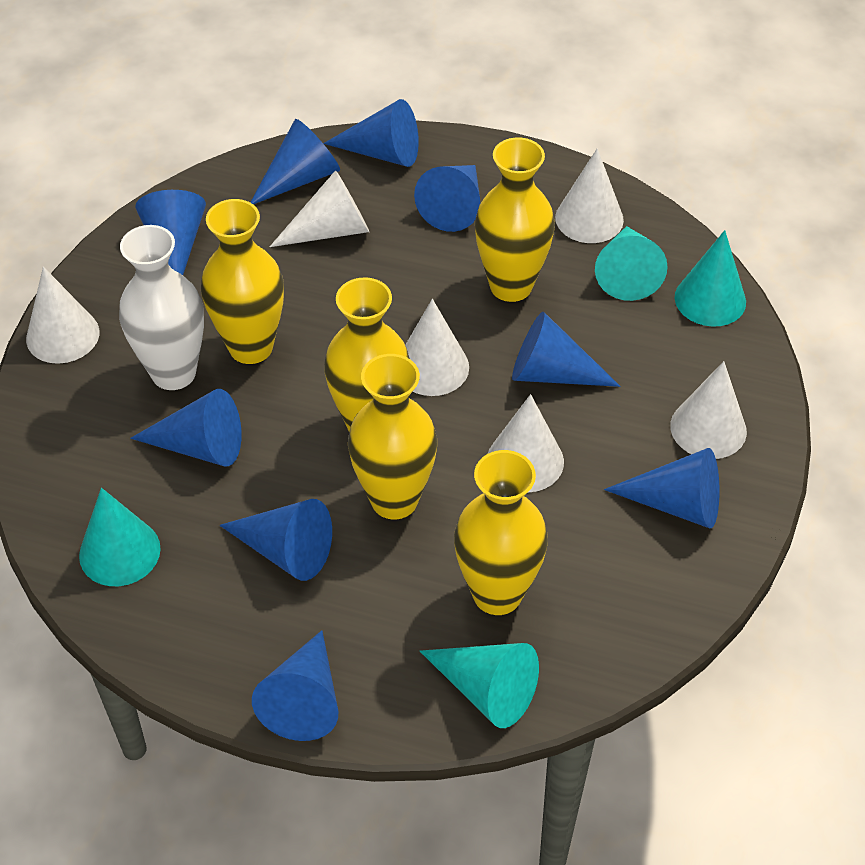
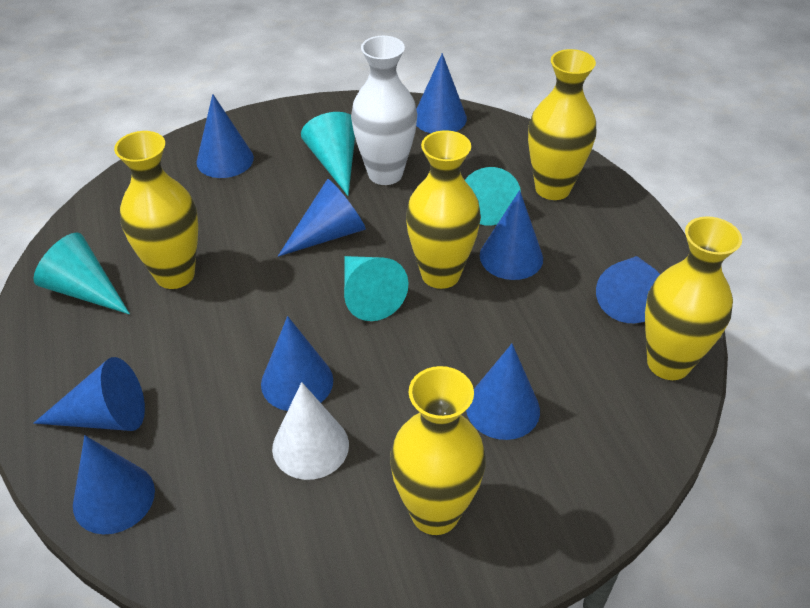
white cone: [26,267,99,364] [270,170,369,247] [405,299,469,396] [488,394,564,493] [555,148,624,243] [670,361,747,459] = 6 -> [272,382,349,480] = 1

